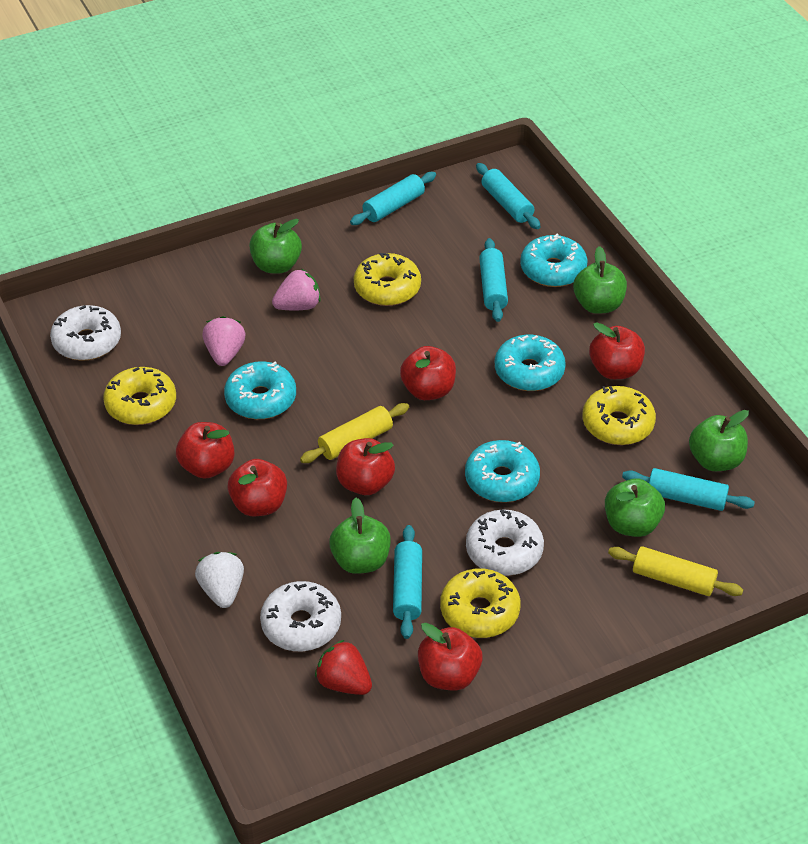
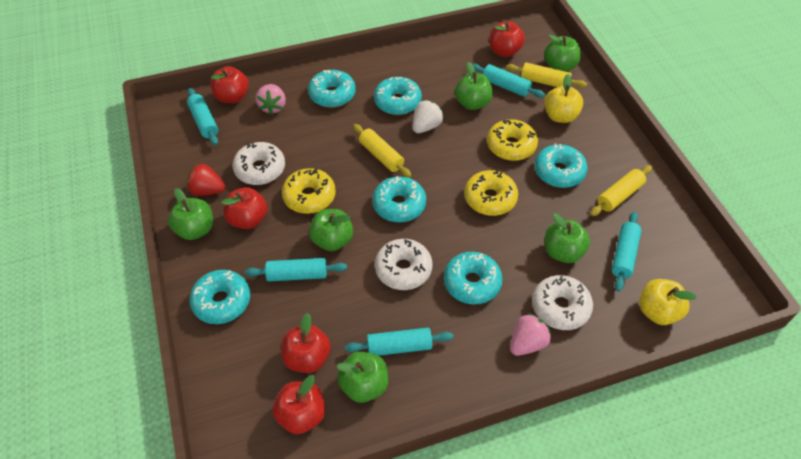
green apple: [249,219,302,274] [329,498,391,574] [573,246,627,314] [605,478,665,537] [689,410,749,471] = 5 -> [168,188,213,240] [309,209,353,251] [336,352,388,403] [455,62,493,110] [544,34,581,71] [545,213,590,263] = 6
red apple: [176,422,235,479] [227,459,287,516] [336,438,395,495] [400,346,456,400] [418,623,482,691] [589,322,645,379] = 6 -> [210,66,249,103] [221,187,268,229] [273,375,325,434] [281,313,331,373] [489,21,525,57] = 5
turquoise donut: [224,361,296,419] [465,440,540,502] [495,335,566,391] [520,234,588,287] = 4 -> [189,270,250,324] [308,70,356,108] [372,176,426,222] [374,77,422,115] [444,252,503,304] [535,143,587,188] = 6
yellow apple: none = 0 -> [544,74,583,123] [639,279,697,325] = 2
yellow donut: [103,367,176,425] [354,253,421,306] [440,568,521,638] [582,386,656,445] = 4 -> [282,168,336,214] [464,170,518,216] [487,119,538,161] = 3
yellow rolling pin: [300,403,409,463] [608,546,743,596] = 2 -> [353,124,412,178] [506,62,587,88] [590,165,652,216] = 3

